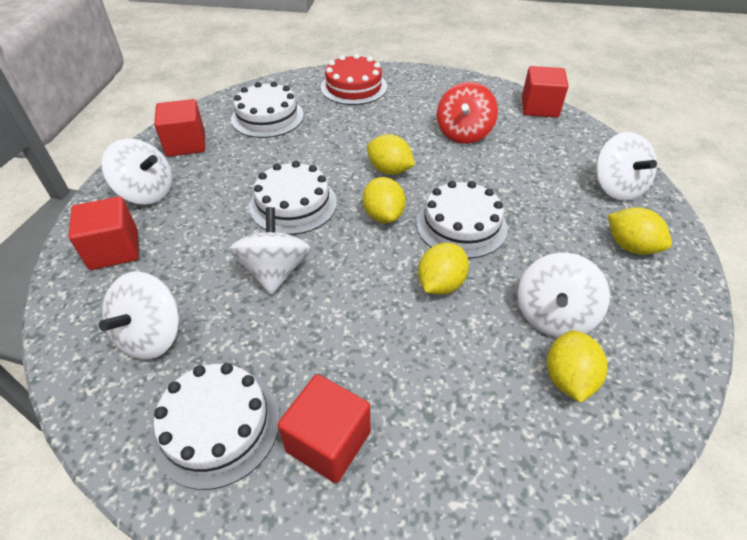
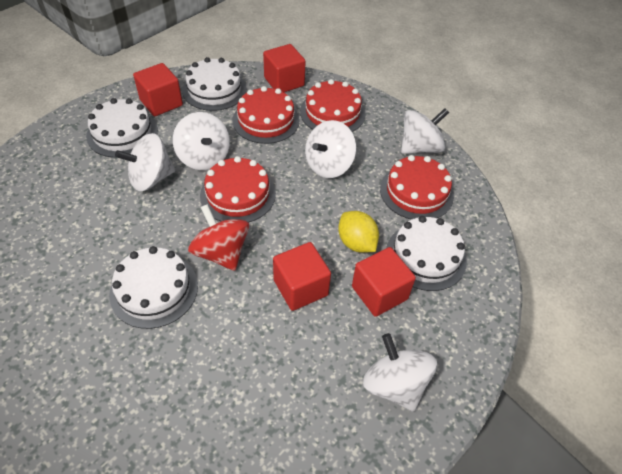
red cake: [321,54,387,105] = 1 -> [200,156,276,222] [232,86,300,144] [300,79,366,132] [380,155,454,220] = 4
yellow lemon: [363,177,406,223] [367,134,415,175] [418,243,469,295] [547,330,608,403] [608,207,672,255] = 5 -> [338,211,379,253] = 1

